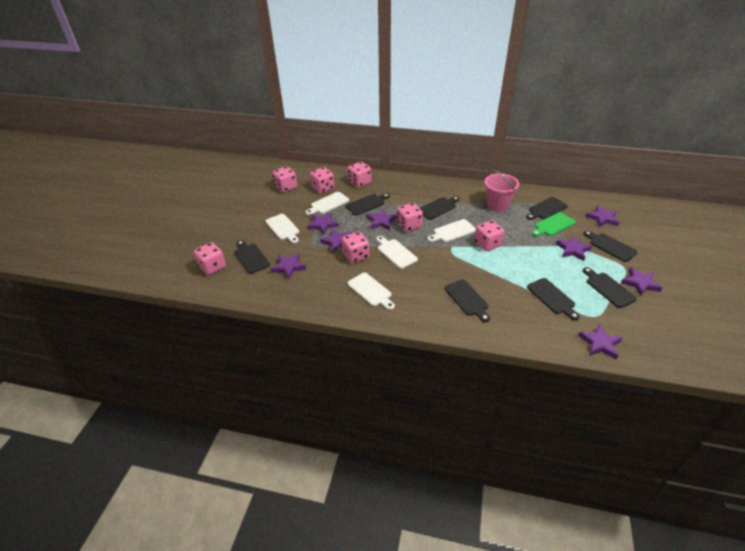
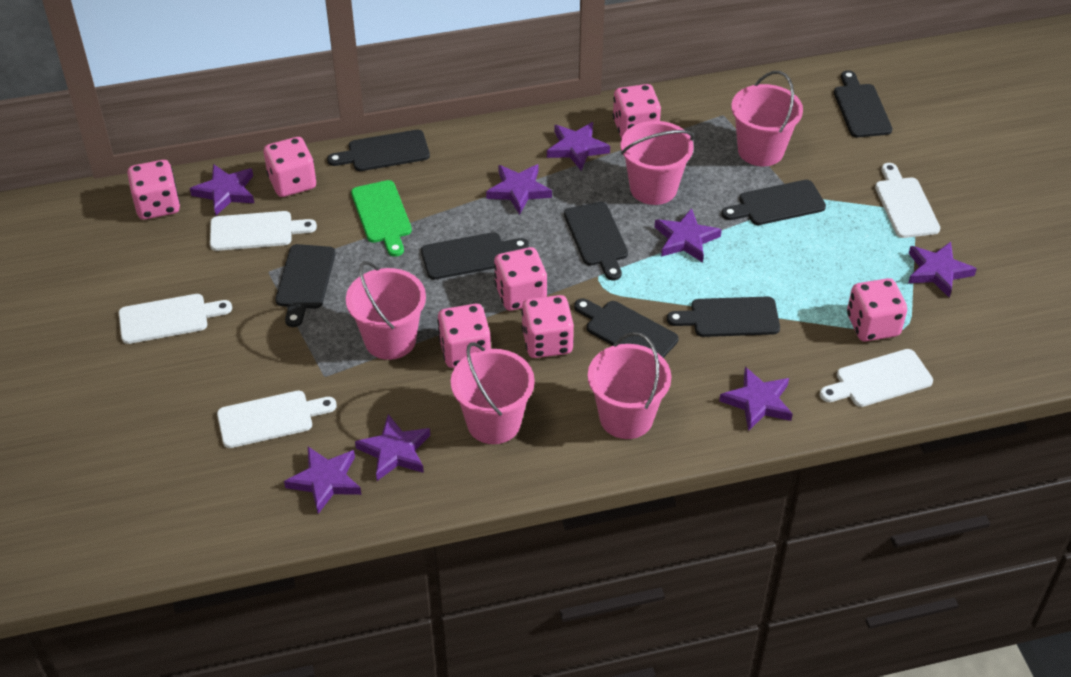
pink bucket: [484,170,519,212] = 1 -> [346,261,426,360] [451,342,535,444] [588,332,671,439] [621,121,694,205] [731,71,803,166] = 5

